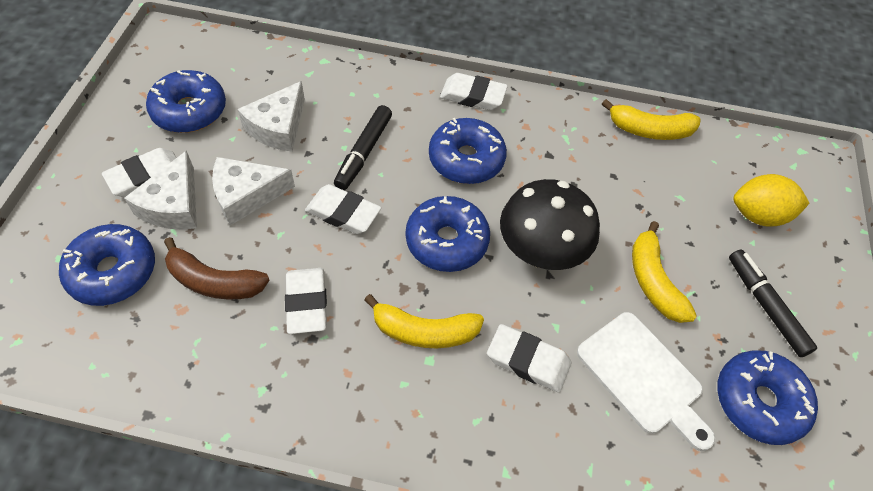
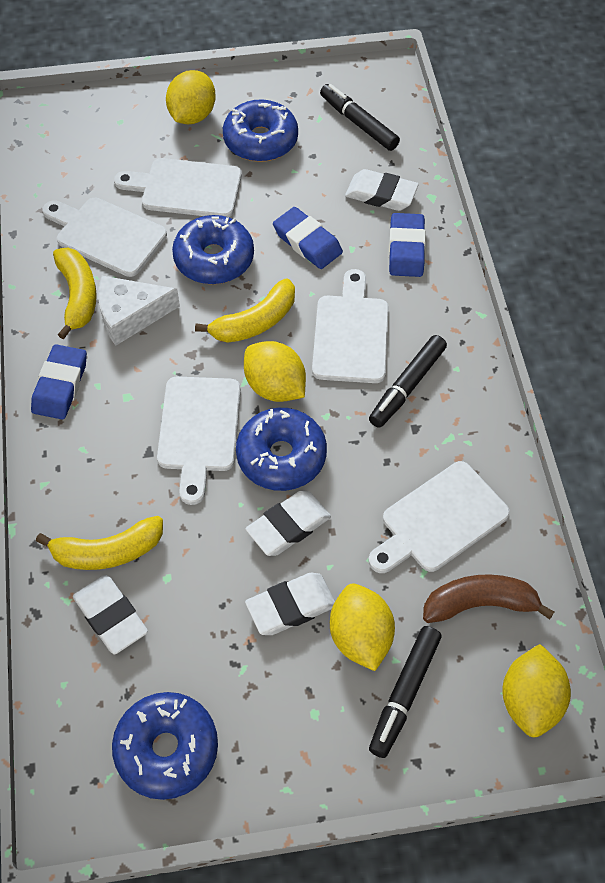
black marker: [334,105,392,190] [729,249,817,357] = 2 -> [320,84,400,151] [369,335,447,428] [369,626,441,758] = 3
black mushroom: [500,179,600,270] = 1 -> none = 0
blue donut: [59,224,155,306] [146,70,226,133] [406,196,490,272] [429,118,507,184] [717,350,818,445] = 5 -> [112,692,218,800] [172,215,254,284] [223,99,298,162] [236,408,327,491] = 4
blue eraser: none = 0 -> [31,344,87,419] [273,207,343,269] [389,213,426,277] = 3
white cheese: [124,150,197,230] [212,157,295,226] [237,81,305,152] = 3 -> [98,276,180,346] = 1
white cutting board: [577,312,715,451] = 1 -> [42,198,167,277] [114,158,242,217] [157,376,241,505] [312,269,389,383] [368,461,510,573] = 5
white eraser: [102,148,177,197] [285,268,327,334] [305,184,381,234] [440,73,508,110] [487,324,571,392] = 5 -> [73,575,148,654] [245,573,335,635] [246,490,331,556] [345,169,419,211] = 4
yellow lemon: [734,174,809,226] = 1 -> [166,70,216,124] [244,341,306,402] [330,584,395,671] [502,644,571,737] = 4

